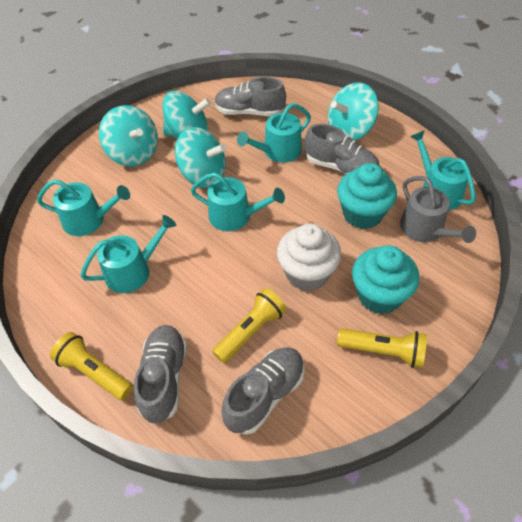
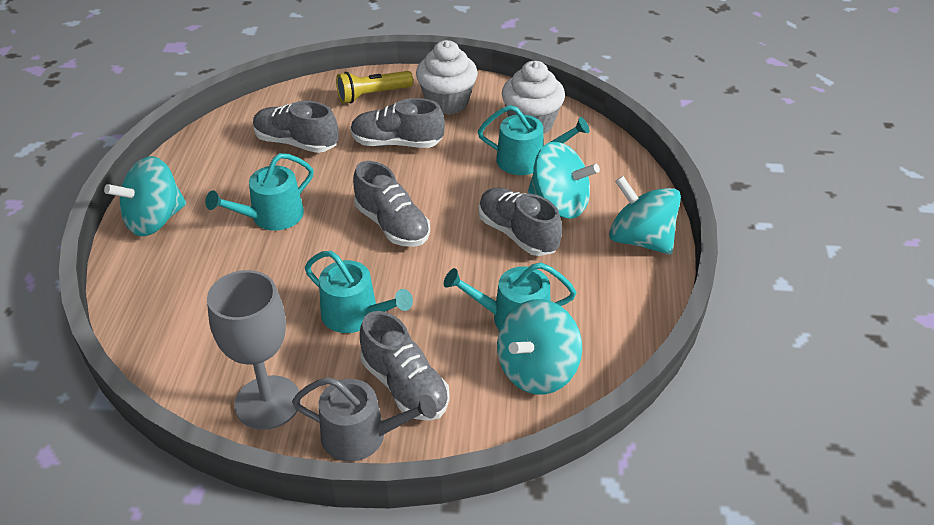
grey goblet: none = 0 -> [207,270,301,430] = 1
grey shoe: [134,325,187,424] [214,77,286,116] [221,347,305,435] [304,124,380,174] = 4 -> [253,101,339,153] [351,98,445,148] [353,161,430,247] [360,311,450,421] [478,188,562,256] = 5
turquoise cupcake: [337,163,397,229] [352,245,419,314] = 2 -> none = 0
turquoise watering can: [37,179,130,236] [80,215,176,293] [191,172,285,231] [237,103,311,163] [410,130,476,210] = 5 -> [205,153,314,231] [305,251,413,333] [444,262,576,330] [478,105,589,175] = 4
white cupcake: [277,223,341,291] = 1 -> [416,40,478,115] [502,61,565,134] = 2
yellow flashlight: [50,332,133,400] [212,288,287,363] [337,328,427,368] = 3 -> [336,71,413,103] = 1

